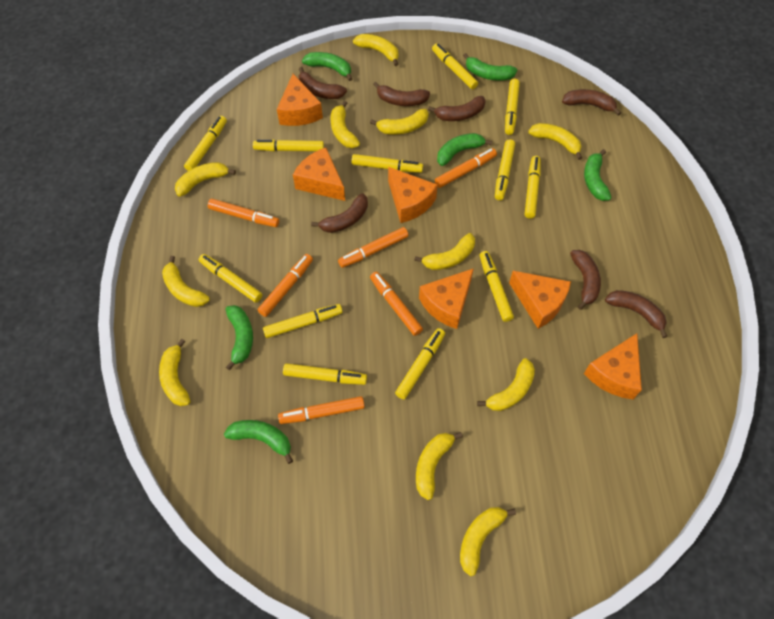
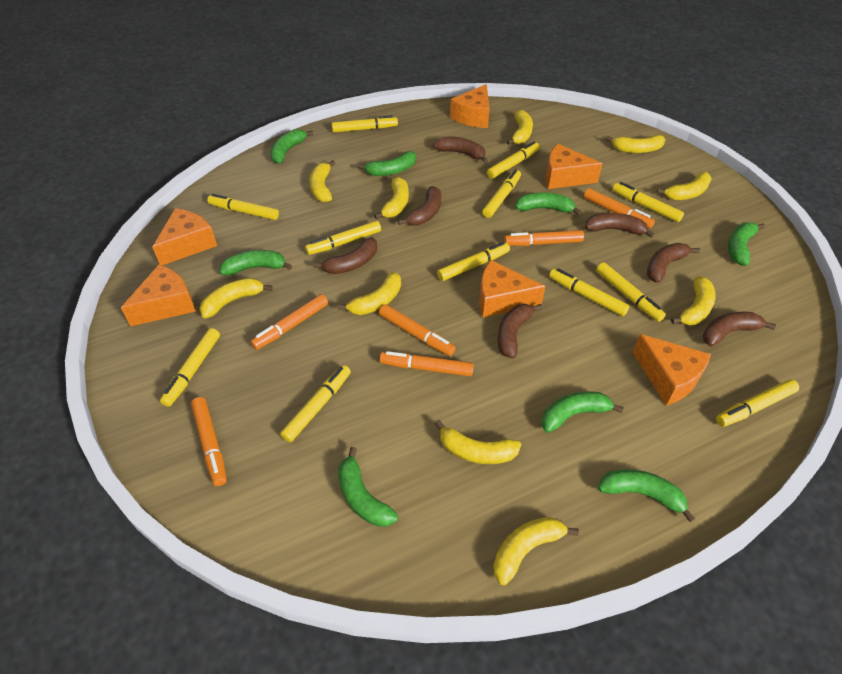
green banana: [224,420,293,464] [226,305,253,370] [302,52,352,81] [437,133,492,166] [463,53,517,81] [584,149,612,201] = 6 -> [219,250,292,275] [270,129,313,164] [338,447,398,527] [358,151,416,176] [515,192,582,215] [541,391,624,433] [598,469,695,522] [728,222,765,266] = 8
yellow banana: [159,339,190,406] [162,256,210,307] [175,162,236,197] [331,101,360,148] [353,34,399,66] [370,109,429,135] [414,233,475,270] [416,432,463,500] [460,507,516,576] [477,358,535,411] [528,123,582,160] = 11 -> [200,278,273,318] [309,160,335,202] [338,272,401,315] [374,177,409,219] [435,420,521,464] [493,517,579,585] [506,110,533,145] [606,135,665,153] [657,172,712,200] [671,276,715,325] = 10

